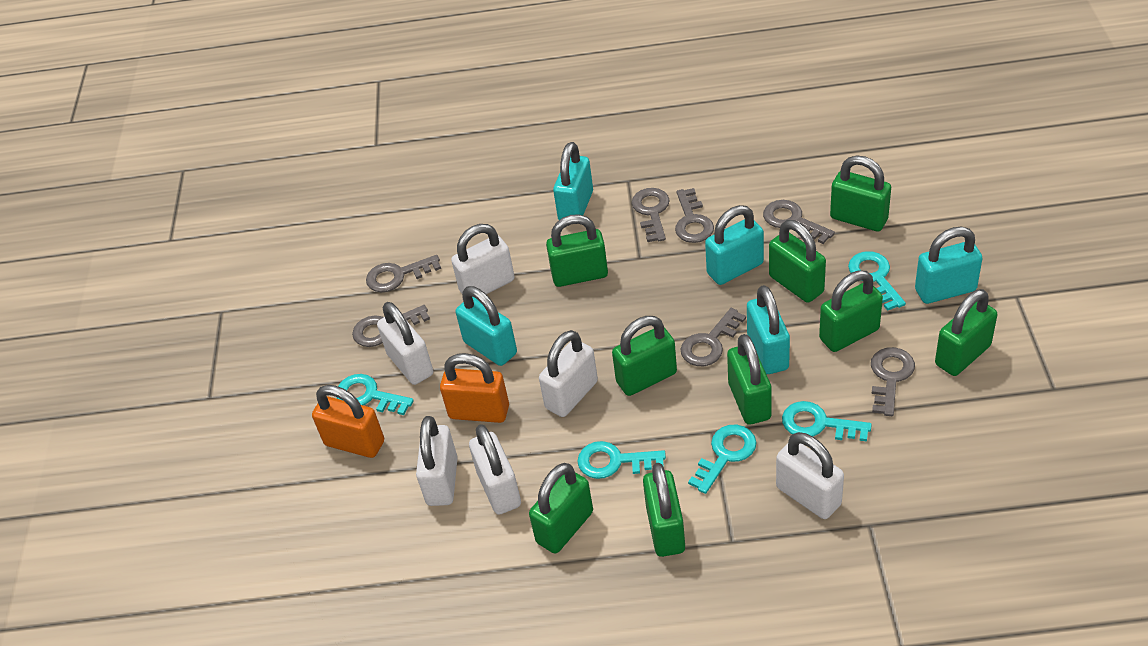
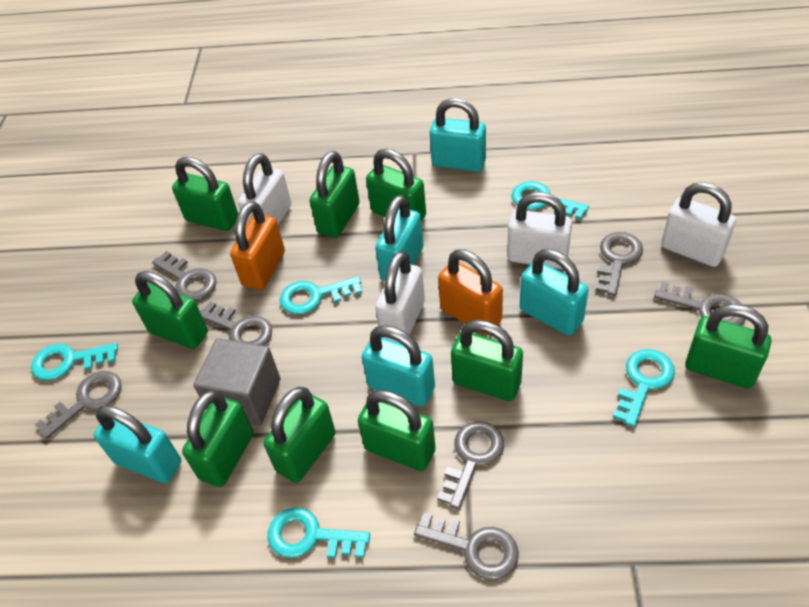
grey cube: none = 0 -> [194,338,280,425] = 1
white padlock: [377,302,433,385] [416,416,458,506] [451,224,515,294] [469,424,521,515] [539,330,598,417] [776,432,844,519] = 6 -> [238,153,291,225] [375,251,425,344] [507,192,572,269] [661,182,736,267] = 4

